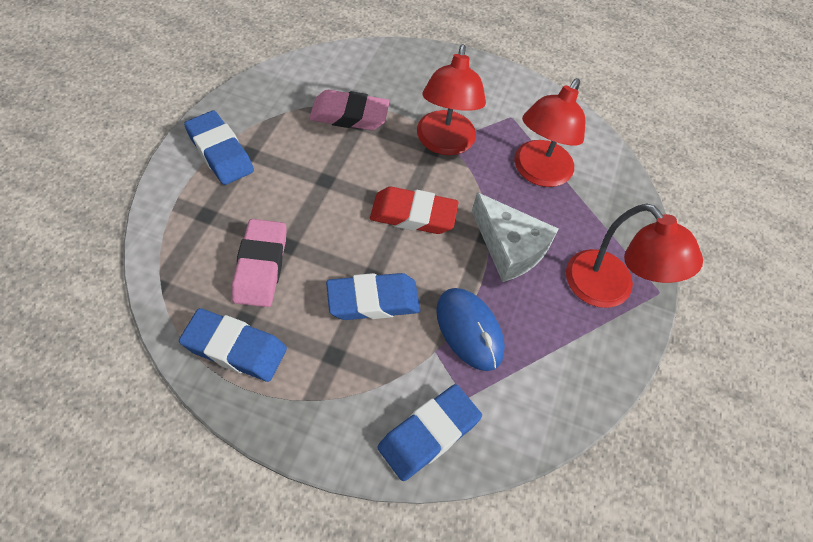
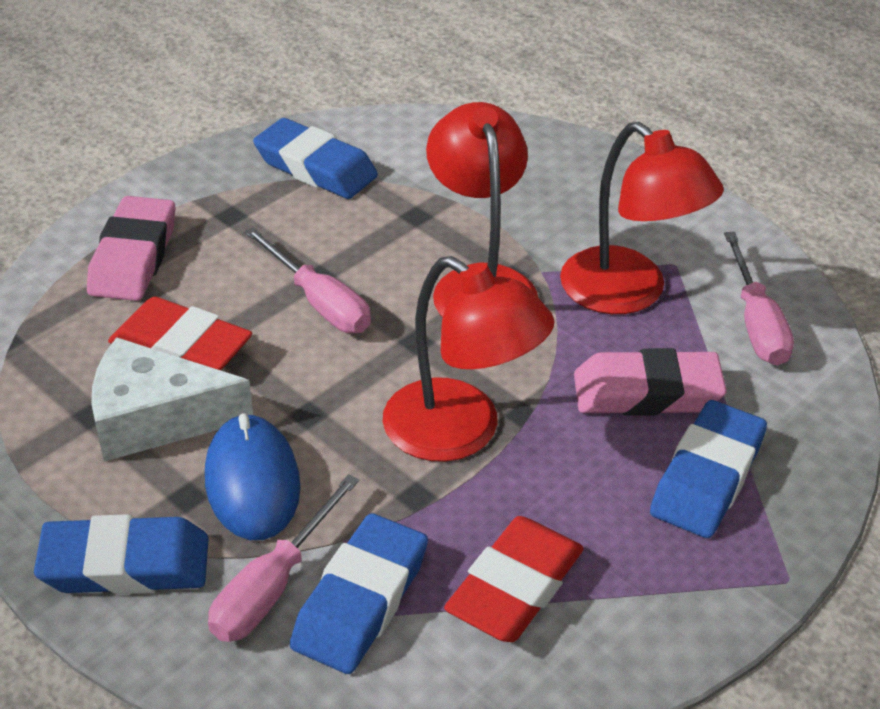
pink screwdriver: none = 0 -> [208,474,359,642] [244,227,371,333] [724,232,794,365] = 3
red eraser: [370,187,459,234] = 1 -> [108,297,252,370] [444,516,584,642] = 2

